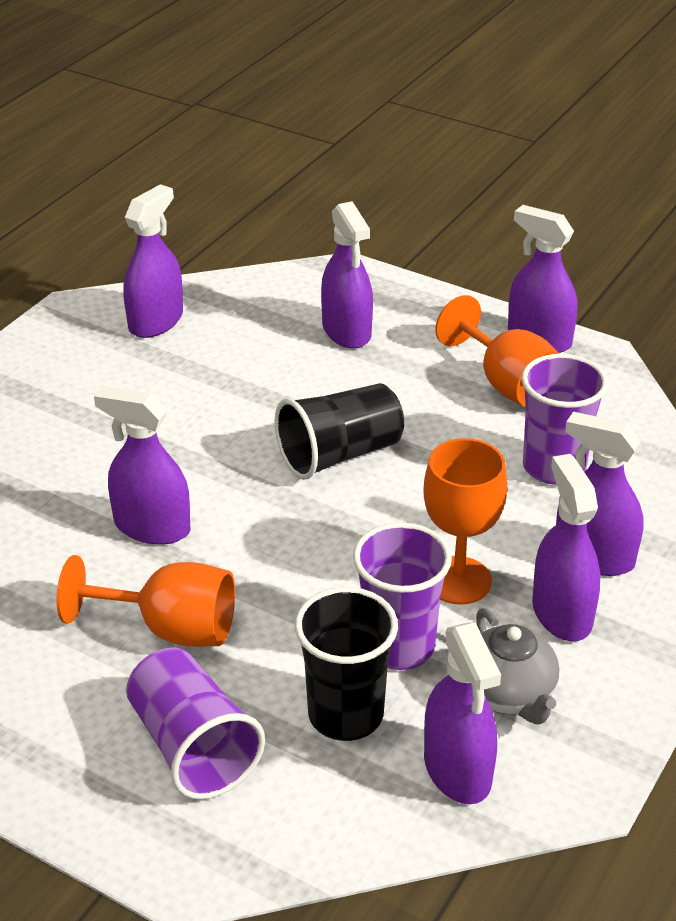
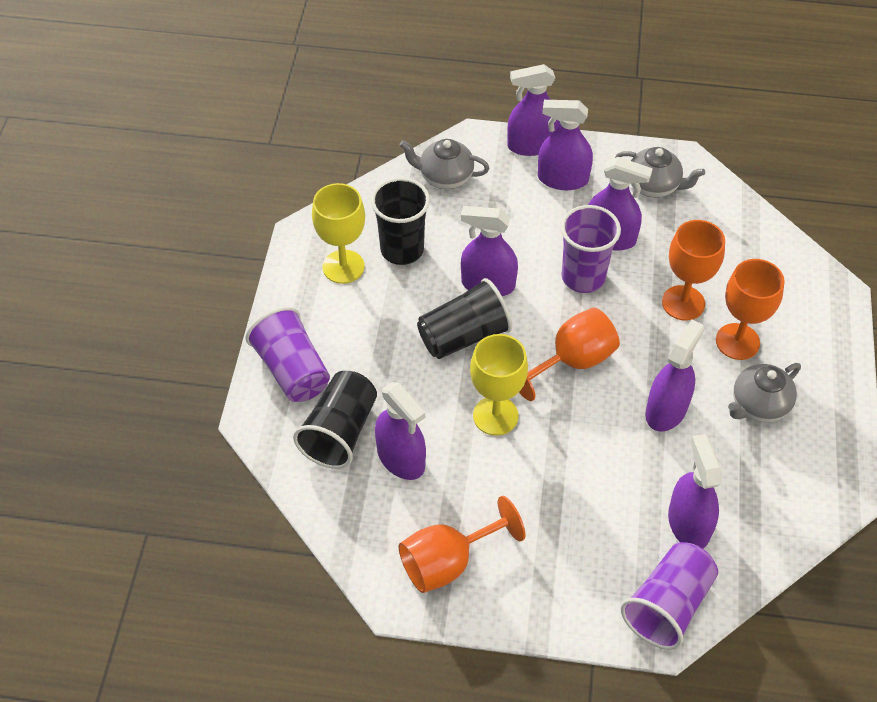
black cup: [274,383,404,480] [295,587,398,741] = 2 -> [293,371,377,469] [371,177,430,265] [417,278,512,359] = 3
grey teapot: [476,608,559,724] = 1 -> [399,139,489,189] [615,147,705,198] [728,363,801,422] = 3
orange goblet: [56,555,235,647] [423,438,507,605] [435,295,560,407] = 3 -> [399,496,525,593] [519,308,620,401] [662,220,725,321] [716,259,785,360] = 4
yellow goblet: none = 0 -> [312,183,365,284] [470,334,528,436] = 2

